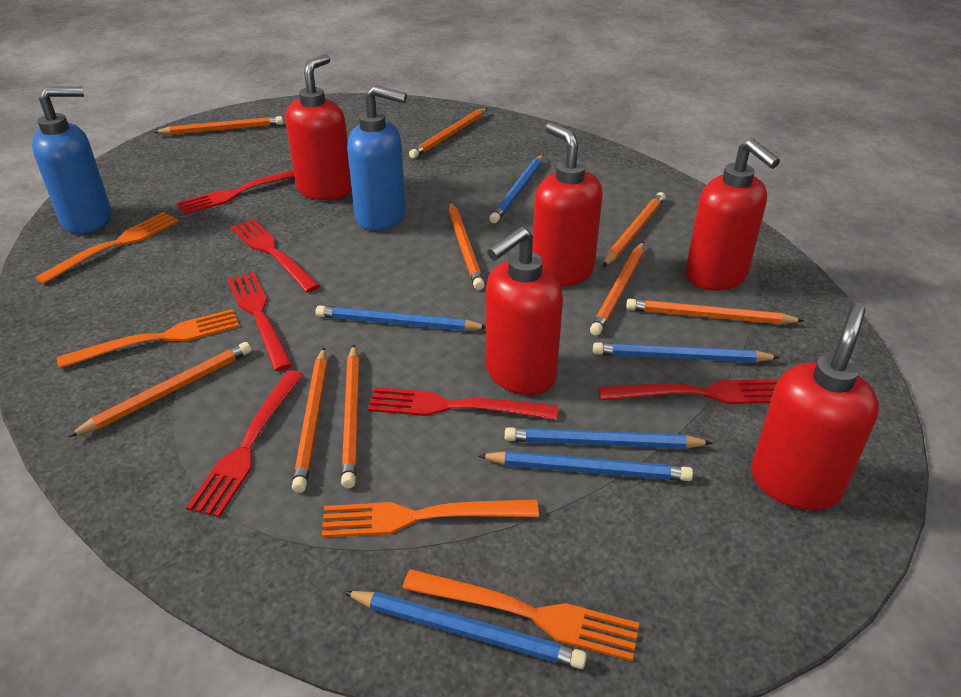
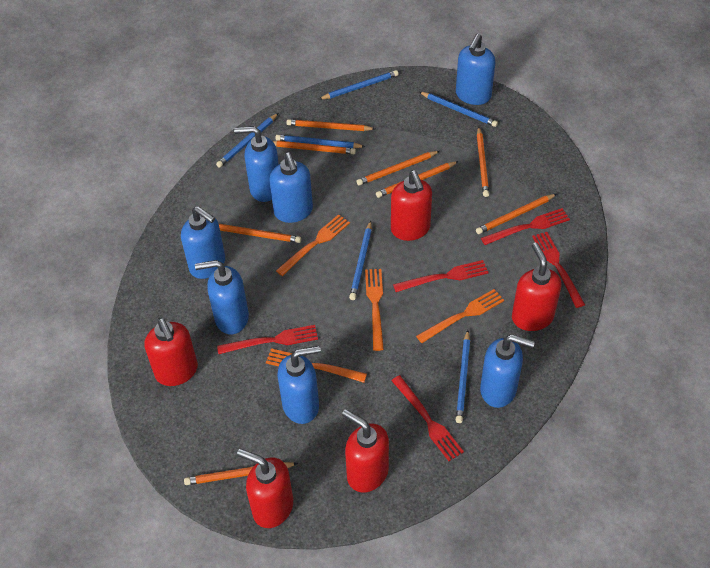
blue soap dispenser: [32,86,111,234] [347,85,407,231] = 2 -> [181,206,225,279] [195,260,249,335] [234,126,279,202] [269,153,313,223] [278,346,321,424] [456,34,495,105] [480,334,535,408] = 7
orange pencil: [68,342,251,437] [154,116,283,135] [292,348,327,493] [341,345,359,488] [409,108,487,158] [449,202,485,290] [590,242,644,336] [603,192,665,267] [626,299,804,324] = 9 -> [184,462,298,485] [219,224,301,243] [273,141,356,154] [286,119,375,131] [357,151,439,185] [376,161,459,198] [476,194,556,234] [477,127,489,197] = 8
red fork: [177,170,294,215] [186,370,304,517] [227,272,293,371] [231,219,320,293] [368,387,558,420] [598,379,778,404] = 6 -> [217,325,318,354] [391,375,464,461] [393,260,489,292] [481,208,570,245] [532,232,585,308] = 5

